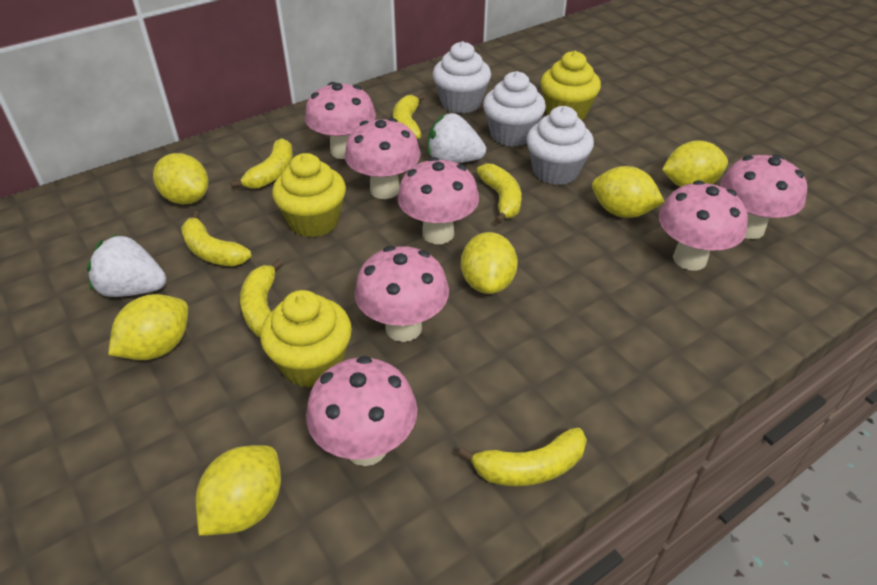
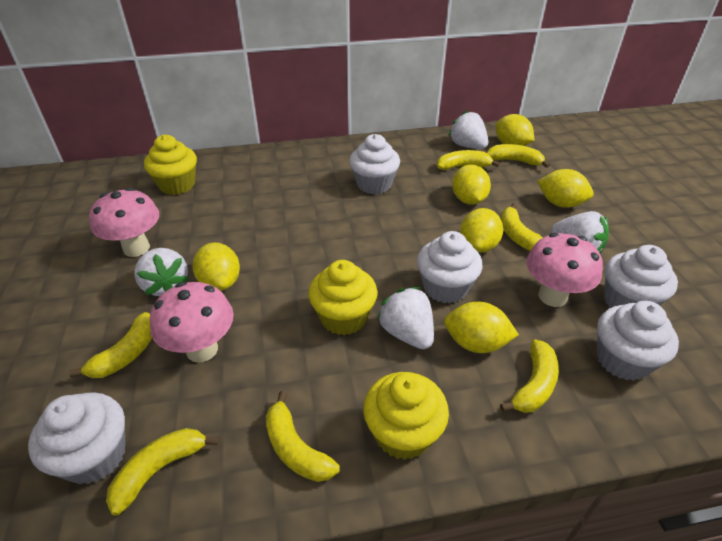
pink mushroom: [305,82,376,159] [306,356,417,466] [345,118,421,199] [354,246,449,342] [397,157,479,244] [659,180,748,271] [720,154,807,239] = 7 -> [89,188,159,257] [150,282,233,363] [526,233,603,307] = 3
white cupcake: [432,41,491,113] [483,71,546,147] [526,106,594,185] = 3 -> [28,392,126,485] [349,134,400,194] [417,231,482,304] [597,301,679,381] [604,245,678,308] = 5
white strawberry: [87,234,166,297] [427,113,486,163] = 2 -> [134,248,189,296] [377,287,434,349] [449,110,488,149] [551,211,609,253] = 4
yellow banana: [181,211,251,266] [230,138,293,189] [240,259,283,337] [393,94,425,139] [458,427,587,486] [477,164,522,224] = 6 -> [69,312,152,378] [106,428,219,516] [266,391,339,482] [437,150,500,170] [487,144,550,168] [500,339,559,413] [501,203,543,251] = 7

